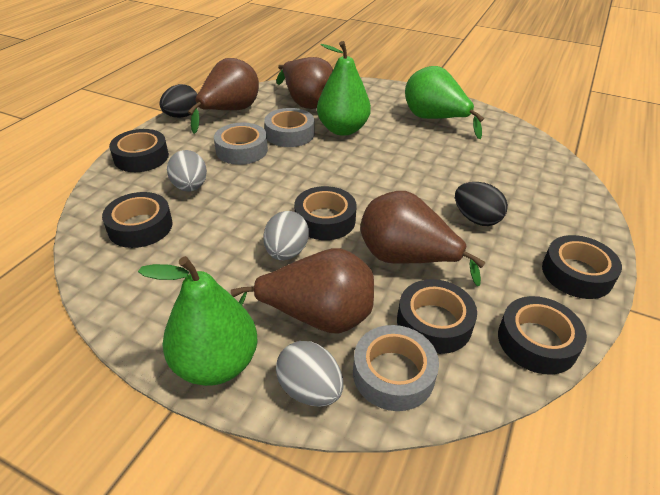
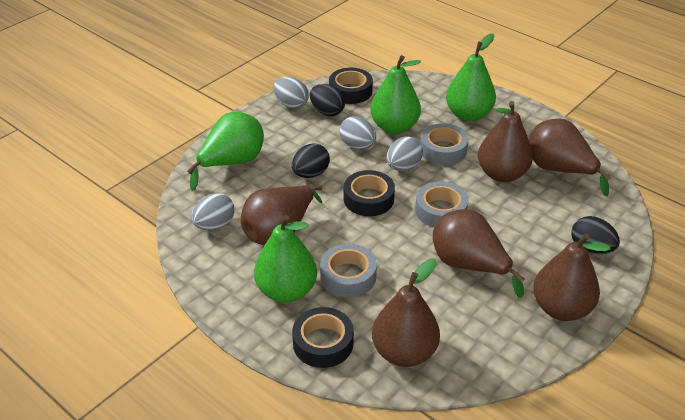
black egg: [159,84,198,118] [455,182,508,226] = 2 -> [292,143,330,178] [310,84,345,116] [571,216,620,254] = 3
black tape: [102,192,173,248] [109,129,169,172] [294,186,357,240] [397,279,477,354] [498,296,587,375] [542,235,622,299] = 6 -> [292,307,354,368] [329,68,373,104] [344,170,395,216] = 3
brown pear: [188,58,259,134] [231,248,374,334] [277,57,333,109] [360,191,486,286] = 4 -> [241,185,322,245] [372,258,440,367] [433,209,525,298] [478,101,533,182] [529,119,611,196] [533,233,610,321] = 6
green pear: [138,256,258,386] [317,41,371,136] [405,66,484,139] = 3 -> [187,112,264,191] [254,215,317,302] [370,55,421,134] [446,33,496,121] = 4
grey egg: [167,150,207,192] [263,211,309,260] [276,341,344,407] = 3 -> [192,193,234,230] [273,77,309,109] [339,116,376,149] [386,137,423,171] = 4

